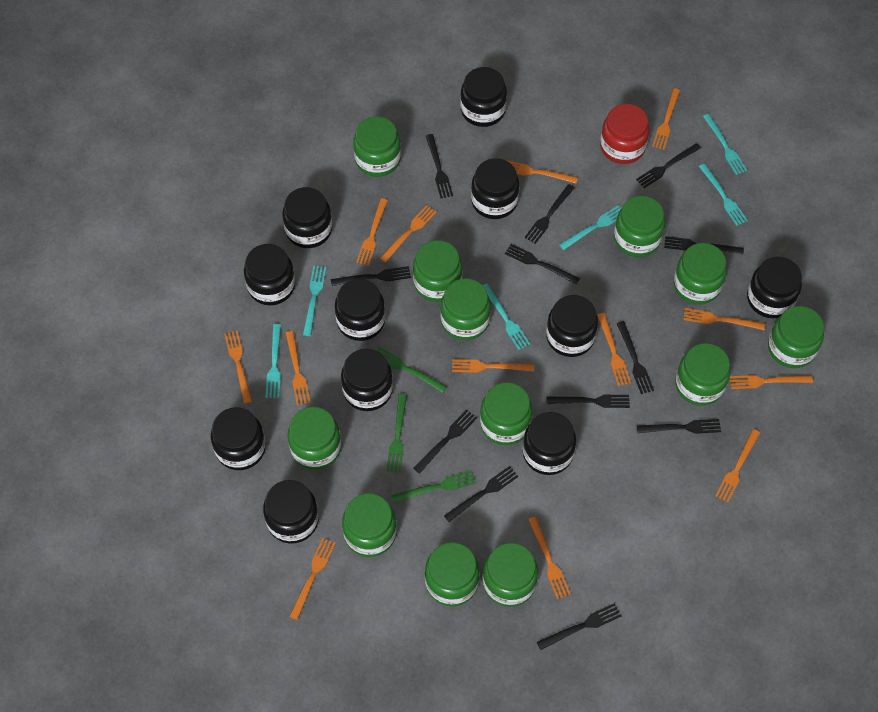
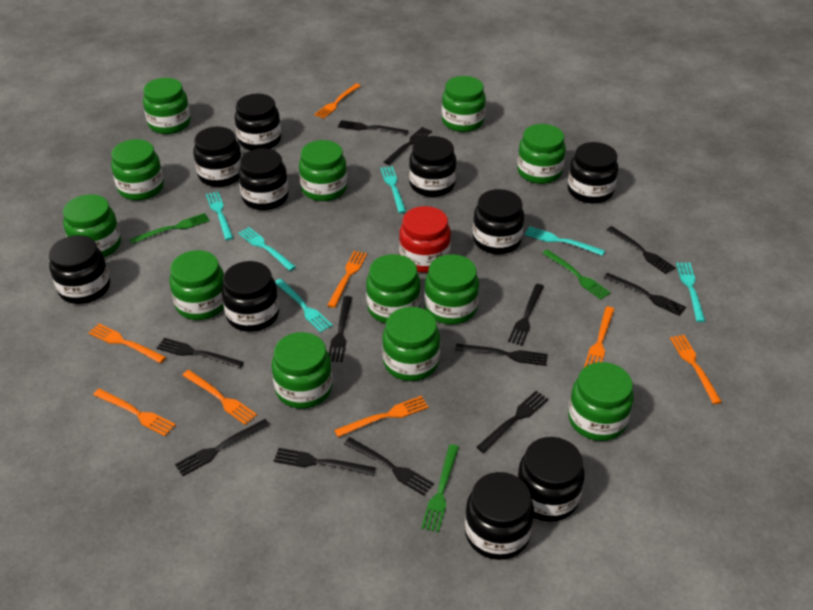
black jar: [211,407,266,470] [244,244,295,305] [263,480,319,544] [282,187,332,248] [335,279,386,341] [341,349,393,411] [460,67,507,127] [471,158,519,219] [523,412,576,475] [546,295,598,357] [747,257,802,318] = 11 -> [49,235,110,304] [193,127,242,187] [221,261,279,332] [235,93,281,150] [238,148,289,210] [409,136,456,197] [465,472,534,560] [473,189,524,254] [517,437,585,522] [568,142,618,203] = 10
orange fork: [224,331,252,404] [286,331,311,405] [289,538,336,620] [356,198,388,266] [380,205,437,262] [452,359,534,373] [507,161,578,183] [528,517,571,599] [597,313,631,386] [652,88,681,150] [683,308,765,330] [715,429,760,502] [730,375,813,389] = 13 -> [88,324,166,363] [93,389,176,436] [182,370,257,425] [314,83,361,119] [327,251,367,308] [334,396,429,437] [584,306,614,368] [670,335,722,404] = 8

